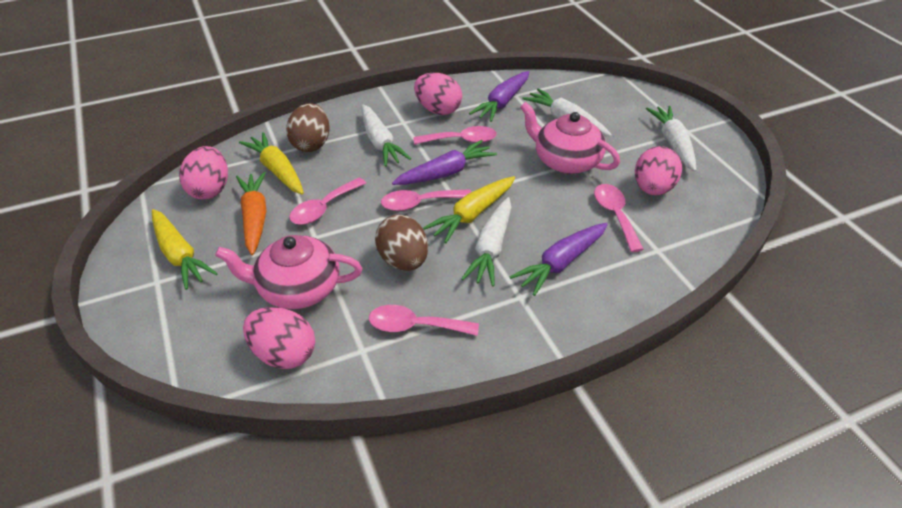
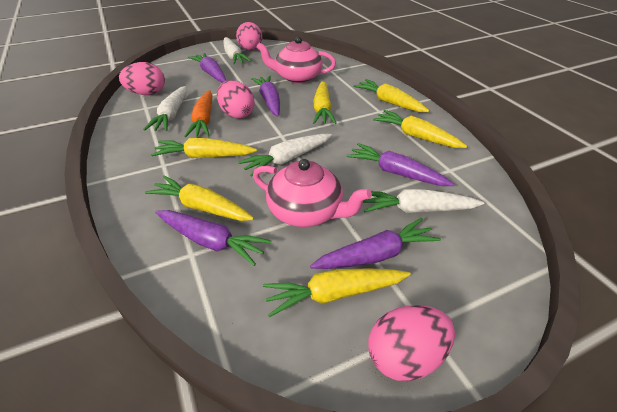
brown egg: [286,103,330,152] [375,215,428,271] = 2 -> none = 0
pink spoon: [289,177,366,225] [369,305,479,336] [381,189,471,211] [414,126,497,145] [594,184,644,252] = 5 -> none = 0
purple carrot: [392,140,497,185] [469,71,529,122] [510,223,608,296] = 3 -> [155,210,271,266] [188,53,226,82] [251,76,280,116] [310,218,441,269] [347,143,455,186] = 5
yellow carrot: [152,209,218,290] [239,132,304,195] [423,176,515,243] = 3 -> [145,176,254,221] [151,138,257,158] [263,268,411,317] [313,81,337,124] [353,79,429,112] [373,110,467,148] = 6

